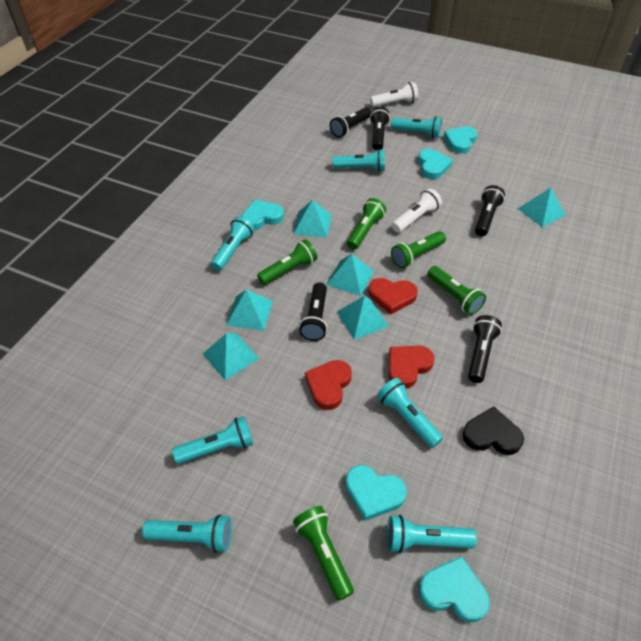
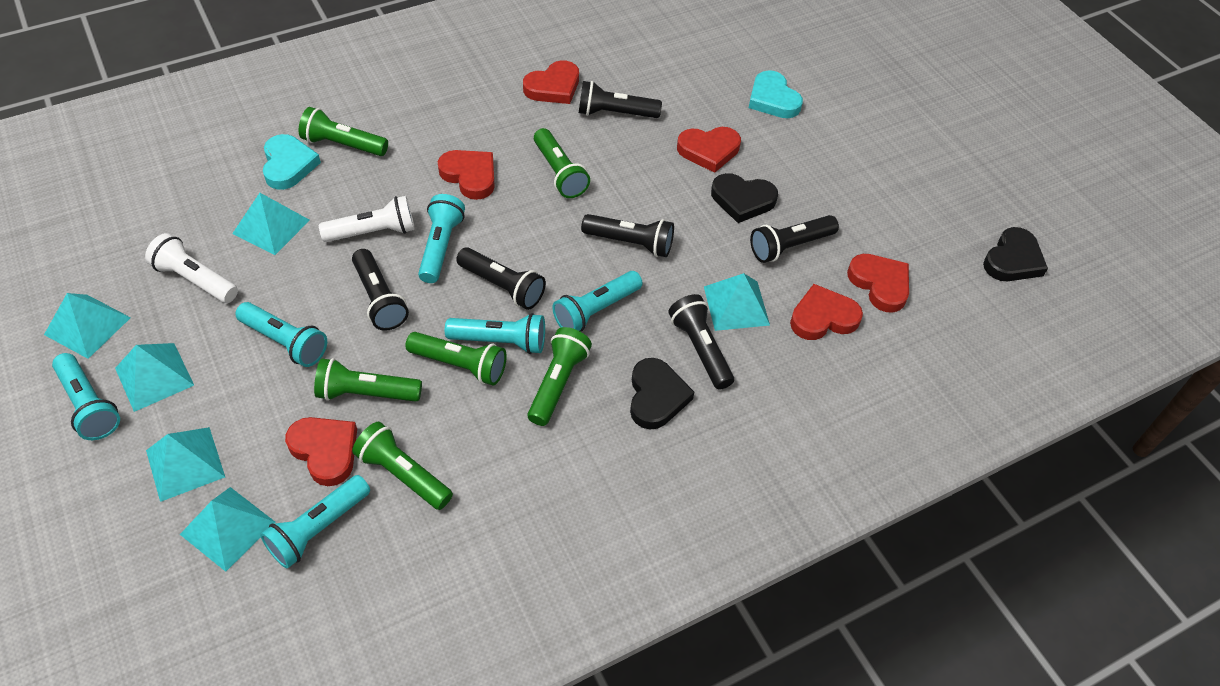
black flashlight: [299,282,327,341] [330,107,371,137] [370,107,390,150] [468,315,502,383] [475,185,505,236] = 5 -> [352,249,409,331] [456,247,546,310] [579,81,662,118] [581,214,674,257] [668,294,734,390] [750,215,839,263] = 6
black heart: [463,406,524,455] = 1 -> [630,358,694,430] [711,173,778,223] [983,227,1048,281] = 3
green flashlight: [257,239,317,285] [293,506,354,601] [347,198,386,250] [391,231,446,268] [427,266,486,315] = 5 -> [299,107,388,156] [314,358,422,402] [352,422,453,510] [405,332,507,386] [528,327,592,426] [534,128,590,198] = 6
red heart: [305,360,352,410] [368,278,418,314] [389,346,434,389] = 3 -> [285,417,357,486] [438,150,495,200] [523,60,579,104] [677,127,741,173] [790,284,863,340] [847,254,909,312] = 6
turquoise flashlight: [142,514,232,553] [172,416,253,464] [211,216,255,271] [332,149,385,172] [377,378,443,448] [387,515,477,553] [391,117,442,138] = 7 -> [52,353,120,440] [235,302,327,367] [260,475,370,568] [418,194,465,283] [445,313,545,354] [553,271,643,332] = 6
turquoise heart: [242,200,284,230] [346,465,407,521] [418,149,453,179] [419,556,490,622] [444,126,477,154] = 5 -> [263,134,321,190] [749,70,803,118] = 2

